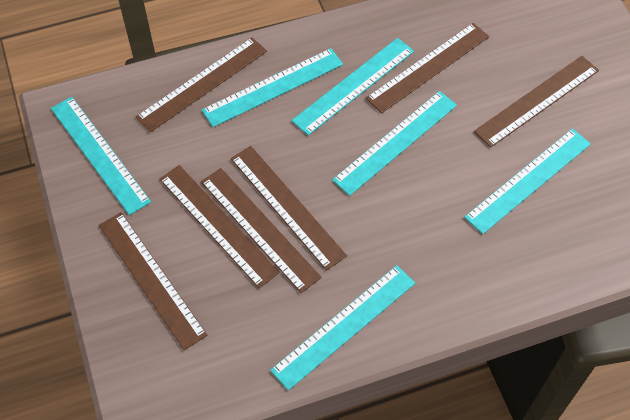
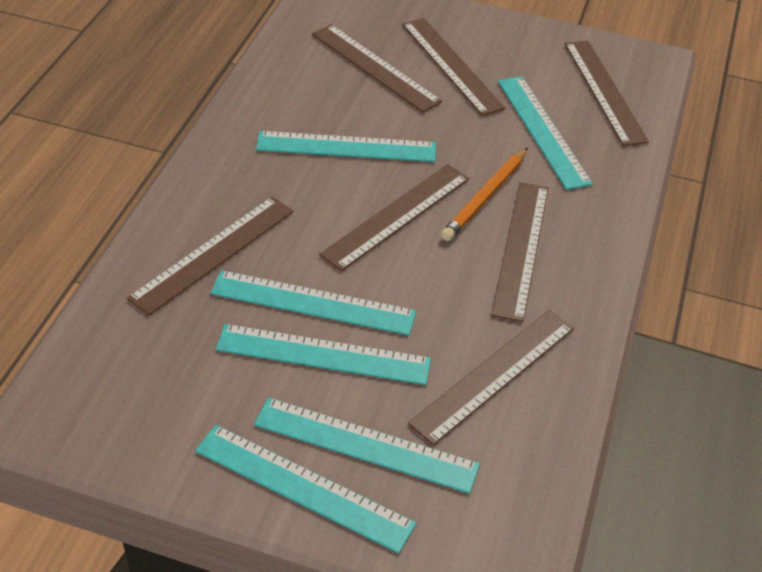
orange pencil: none = 0 -> [441,147,528,241] = 1

